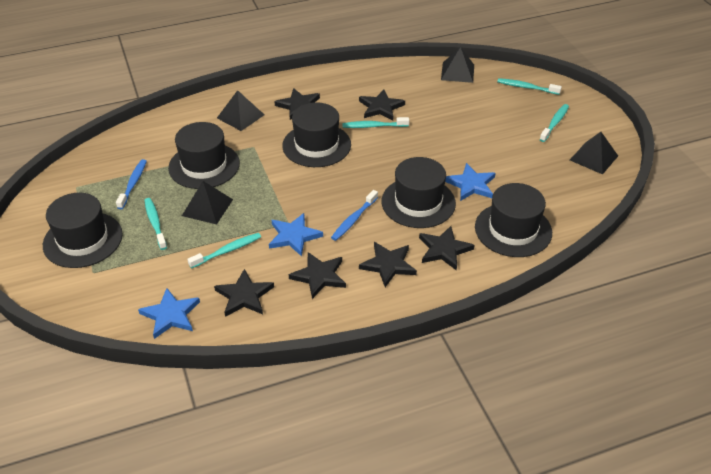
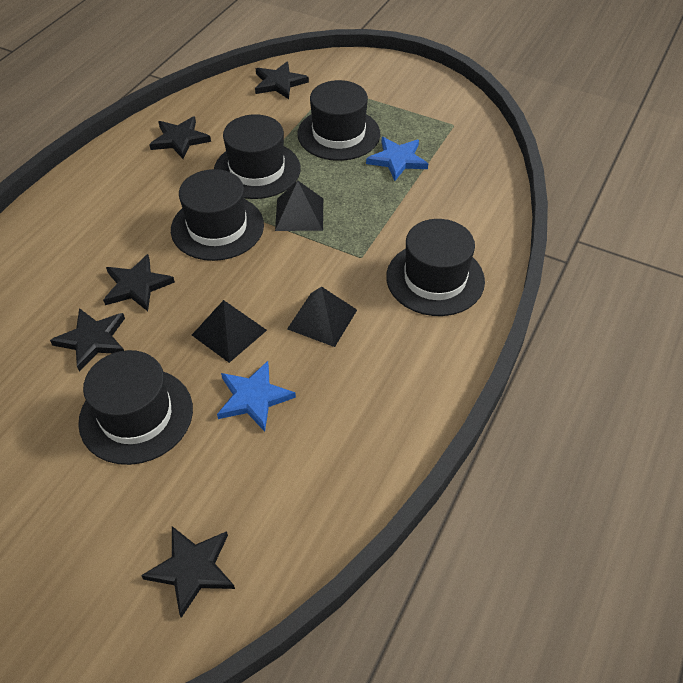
black pyramid: [182,181,233,224] [217,90,264,131] [441,47,474,83] [570,132,618,175] = 4 -> [192,300,267,363] [275,181,323,231] [287,286,357,347] = 3
black star: [214,269,274,317] [274,88,320,120] [289,252,346,299] [359,90,405,120] [359,242,417,287] [419,226,475,271] = 6 -> [50,308,125,372] [103,254,175,311] [141,526,235,618] [149,116,211,159] [255,61,309,99] = 5
blue star: [138,288,200,339] [269,213,323,256] [445,163,496,201] = 3 -> [217,361,296,431] [366,137,428,181] = 2
blue toothbrush: [116,159,147,209] [331,190,378,241] = 2 -> none = 0
turquoise toothbrush: [144,198,167,250] [187,233,261,269] [342,117,409,128] [497,78,562,95] [539,104,569,142] = 5 -> none = 0

